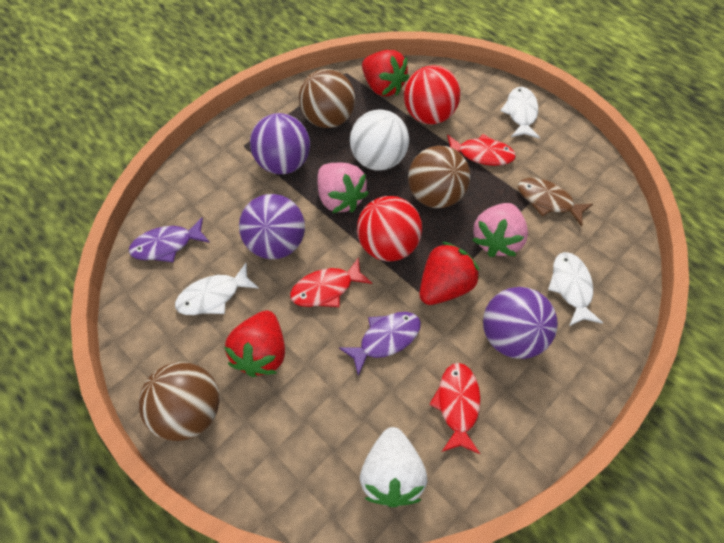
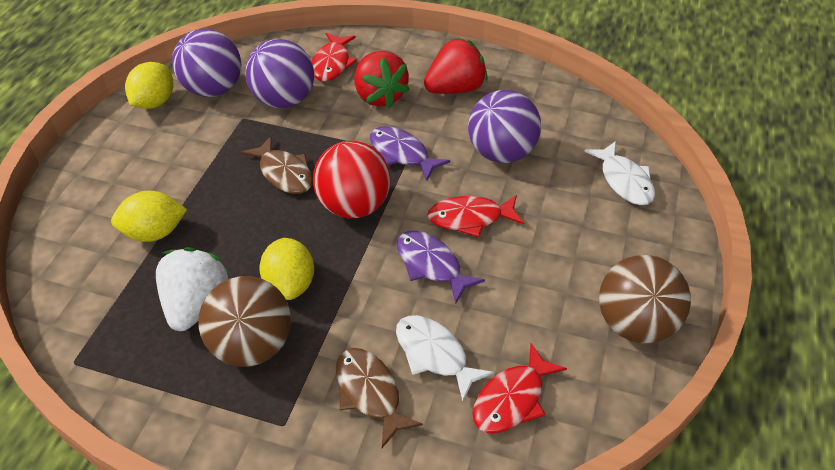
brown ball: [138,362,220,441] [299,69,355,128] [408,146,470,208] = 3 -> [198,276,291,367] [599,255,691,343] = 2
brown fish: [518,178,593,226] = 1 -> [241,136,313,194] [336,348,423,448] = 2
pink strawberry: [317,163,369,213] [473,203,528,257] = 2 -> none = 0
red ball: [357,196,422,261] [404,65,461,125] = 2 -> [313,141,391,219] = 1
red strawberry: [224,310,285,377] [362,50,410,96] [419,242,479,305] = 3 -> [354,51,410,108] [424,38,488,94] = 2
white ball: [350,109,409,171] = 1 -> none = 0
white fish: [175,263,259,315] [500,87,540,139] [548,252,603,326] = 3 -> [396,315,494,401] [584,141,655,205] = 2
yellow lemon: none = 0 -> [111,191,187,242] [125,62,173,109] [259,238,314,300] = 3

